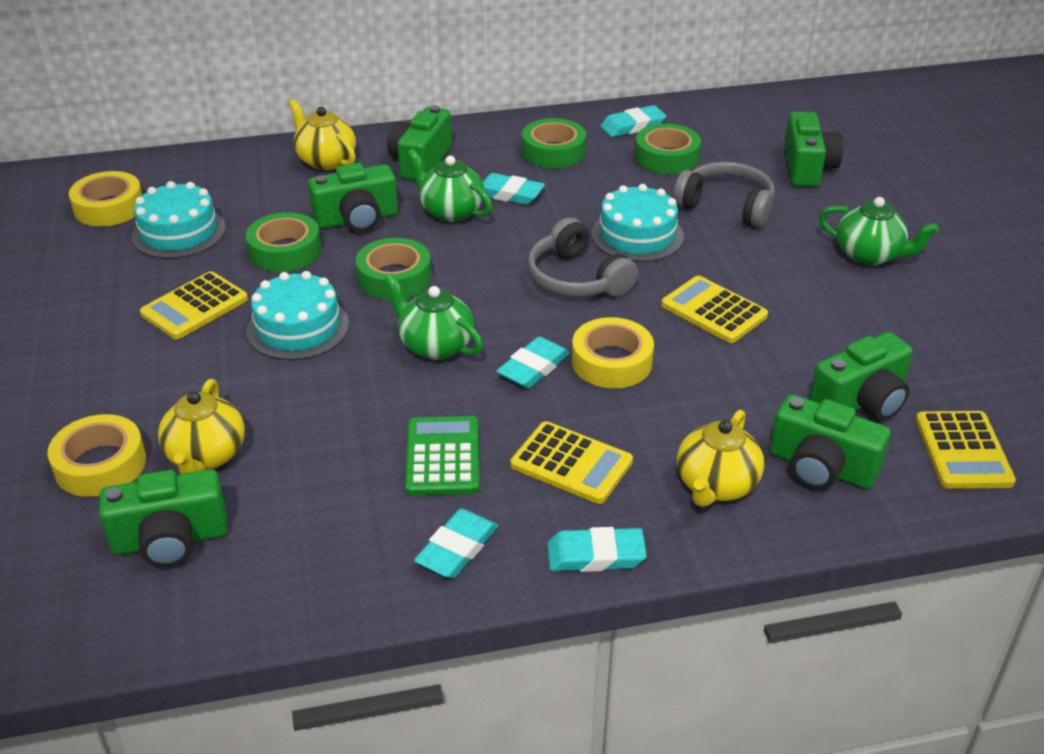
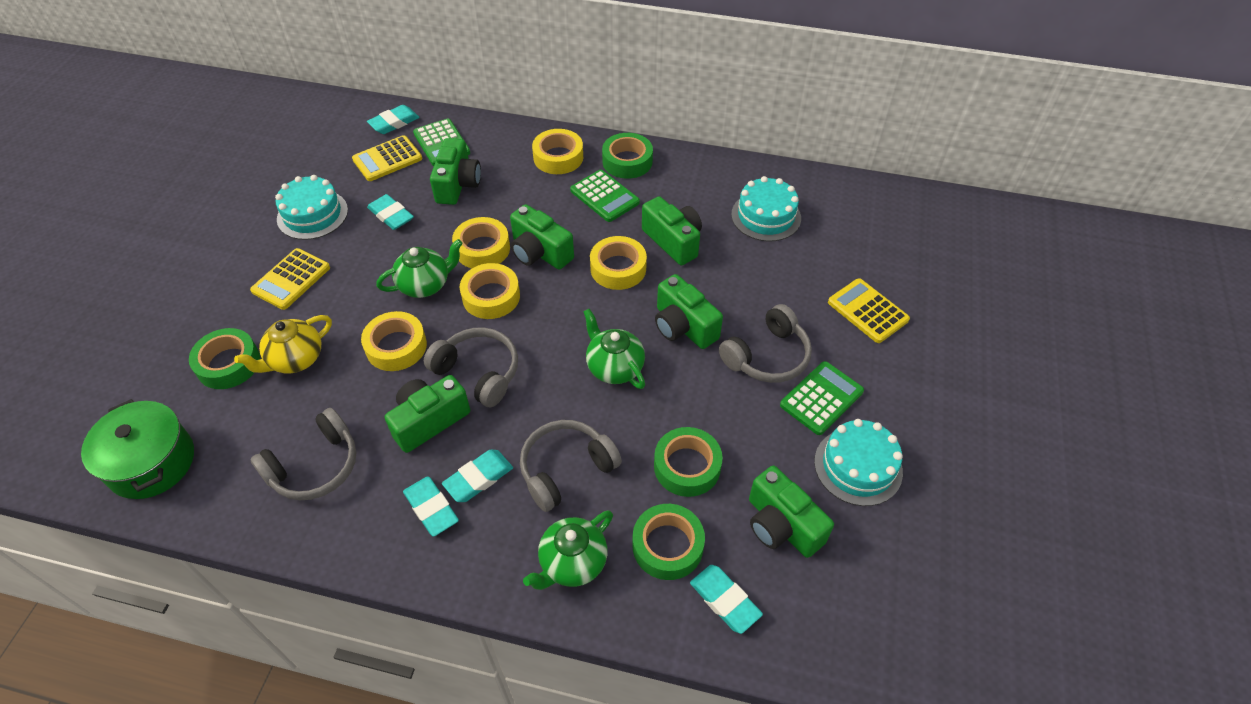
green calculator: [405,416,479,495] = 1 -> [413,119,470,166] [570,170,640,222] [780,361,864,435] = 3
green pot: none = 0 -> [81,399,194,499] = 1
grey headphones: [528,218,638,297] [673,162,775,228] = 2 -> [250,408,357,500] [424,327,518,407] [520,420,622,512] [719,304,812,383] = 4
yellow calculator: [140,271,248,339] [510,421,633,504] [661,275,768,343] [915,411,1016,489] = 4 -> [250,248,330,310] [352,135,422,181] [828,278,910,343] = 3
yellow tape: [48,414,146,497] [69,171,142,227] [572,317,654,388] = 3 -> [361,311,427,371] [452,217,510,268] [460,263,520,319] [532,129,583,174] [590,236,647,290] = 5
yellow teapot: [158,379,245,474] [289,99,356,170] [677,410,764,507] = 3 -> [234,315,332,374] = 1

